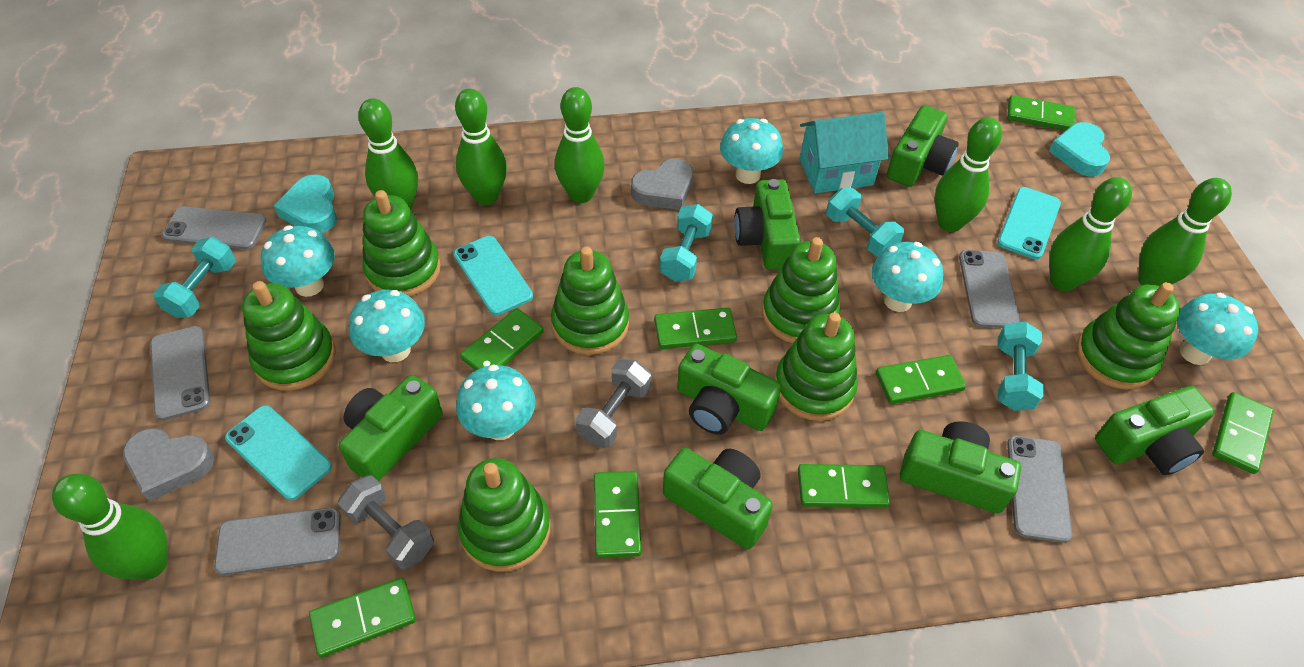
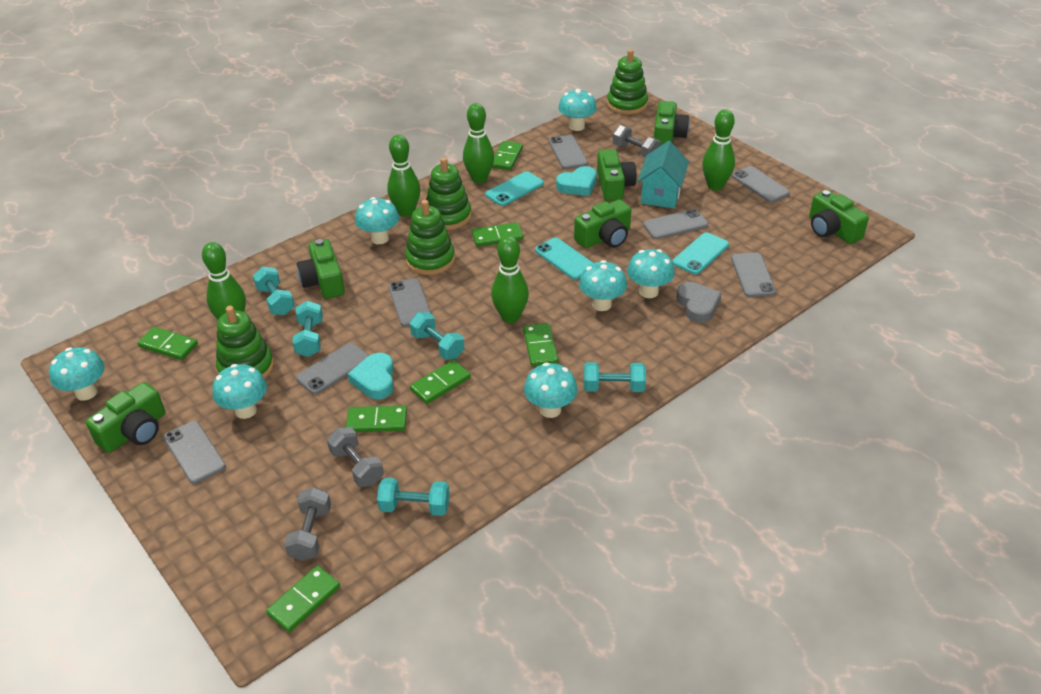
green bowling pin: [52,474,168,580] [358,99,418,210] [455,89,507,205] [555,87,605,203] [935,117,1002,232] [1049,177,1132,291] [1138,178,1232,286] = 7 -> [202,242,246,319] [387,135,421,217] [463,103,494,183] [491,236,529,323] [702,109,735,191] = 5
green camera: [339,375,443,482] [663,448,773,549] [677,344,782,435] [734,179,801,270] [887,105,959,187] [900,421,1021,513] [1095,386,1215,475] = 7 -> [86,382,165,453] [297,239,345,299] [574,199,631,248] [597,149,637,201] [654,101,689,146] [809,190,869,244] = 6
green domino: [309,577,416,658] [460,308,544,371] [594,471,641,558] [654,307,737,349] [798,464,890,508] [876,355,966,404] [1007,95,1075,131] [1212,392,1274,474] = 8 -> [137,327,198,360] [266,566,340,632] [346,406,407,432] [410,360,471,404] [472,222,523,247] [492,141,523,170] [523,323,558,366] = 7
green stacking toy: [242,281,336,391] [362,190,441,296] [458,458,550,572] [551,247,629,355] [762,237,841,343] [775,312,858,421] [1076,282,1181,390] = 7 -> [216,306,274,379] [405,200,455,275] [426,157,471,230] [607,49,648,115] = 4
grey dumbbell: [338,475,434,569] [575,359,651,448] = 2 -> [284,487,331,561] [327,427,384,487] [612,125,661,158] = 3
grey heart: [123,428,214,501] [631,159,693,210] = 2 -> [676,282,722,323] = 1
grey phone: [150,326,210,421] [162,206,267,250] [214,507,341,575] [959,250,1021,328] [1007,435,1072,543] = 5 -> [163,421,226,484] [296,343,369,394] [389,278,432,327] [549,135,588,169] [643,209,708,239] [731,252,776,297] [732,166,790,203] = 7
turquoise dumbbell: [153,237,236,318] [660,204,713,282] [826,188,904,257] [998,321,1044,411] = 4 -> [253,267,295,315] [292,301,323,357] [377,478,450,516] [410,312,465,360] [584,362,646,392] = 5
turquoise mushroom: [261,226,335,297] [349,290,425,362] [456,364,535,440] [720,118,783,184] [872,242,943,312] [1177,293,1258,365] = 6 -> [49,347,105,400] [213,364,267,419] [355,197,399,244] [524,363,578,418] [558,89,597,131] [579,260,627,311] [627,249,675,298] = 7

